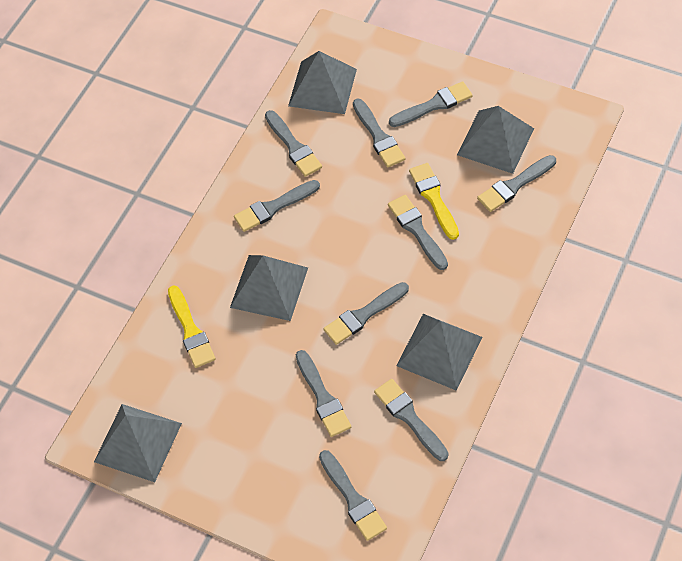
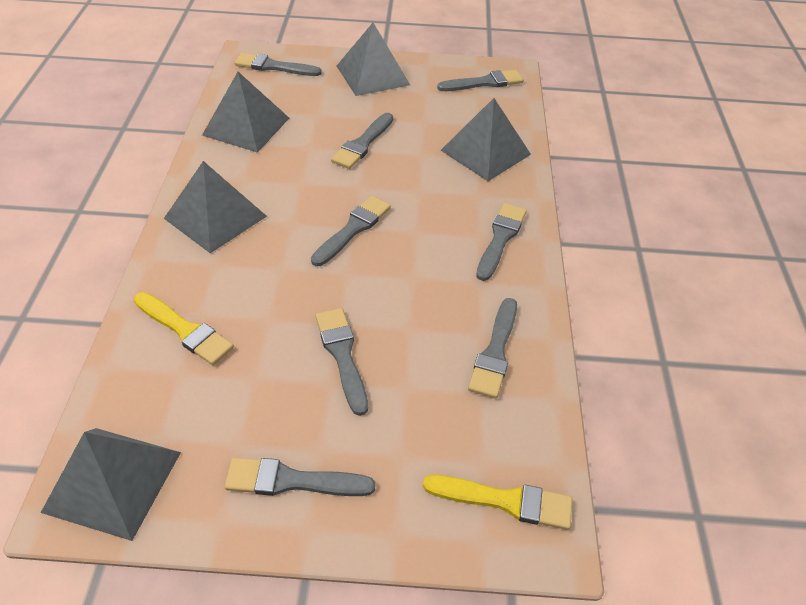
grey brush: [234,180,320,232] [265,110,322,177] [296,350,351,437] [319,450,387,541] [323,282,409,345] [353,98,405,167] [374,379,448,461] [388,195,448,270] [389,81,473,127] [477,155,556,212] = 10 -> [225,457,375,496] [235,53,322,76] [311,196,391,266] [315,308,368,416] [331,113,393,169] [437,70,524,91] [468,298,517,398] [476,203,527,281] = 8

